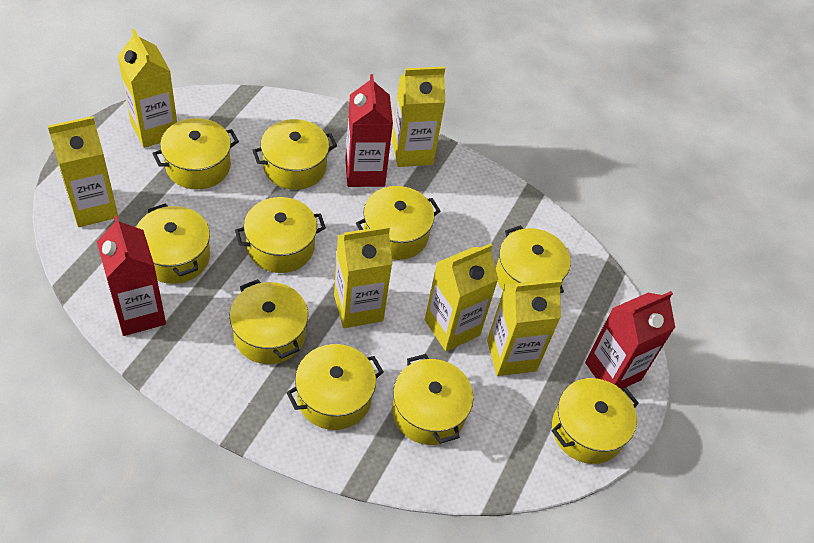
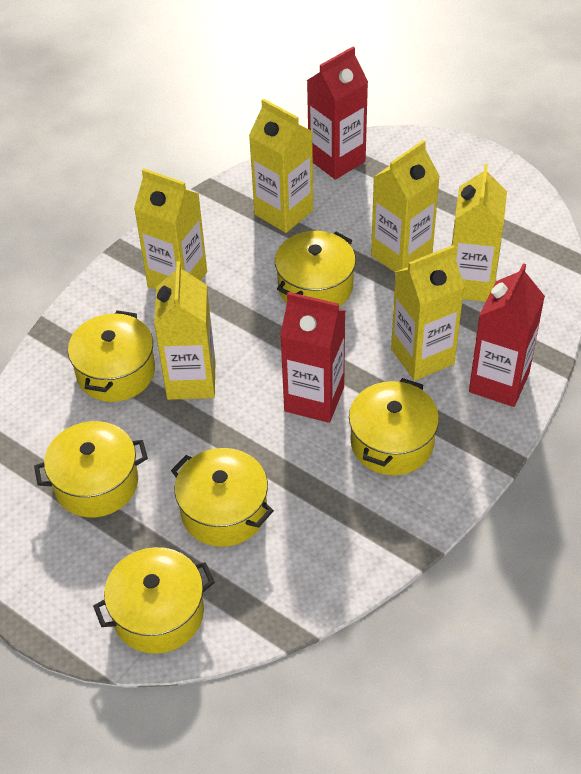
yellow pot: [136,203,210,284] [152,118,239,190] [229,279,308,364] [235,197,326,273] [252,119,337,190] [286,344,383,430] [356,186,441,260] [392,354,473,445] [496,225,571,293] [552,378,639,464] = 10 -> [34,421,148,517] [68,310,155,402] [93,547,215,654] [171,448,274,547] [275,231,356,307] [349,378,439,475] = 6

